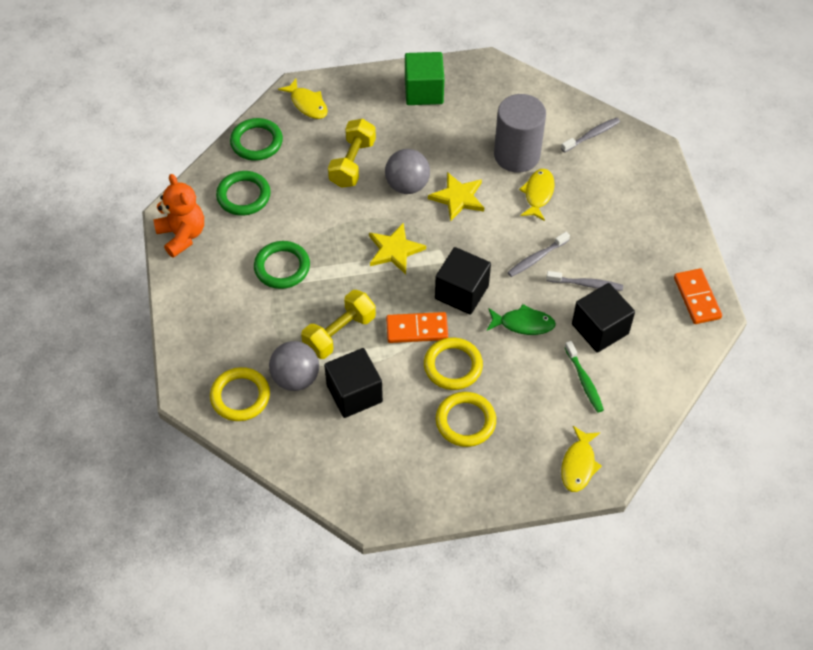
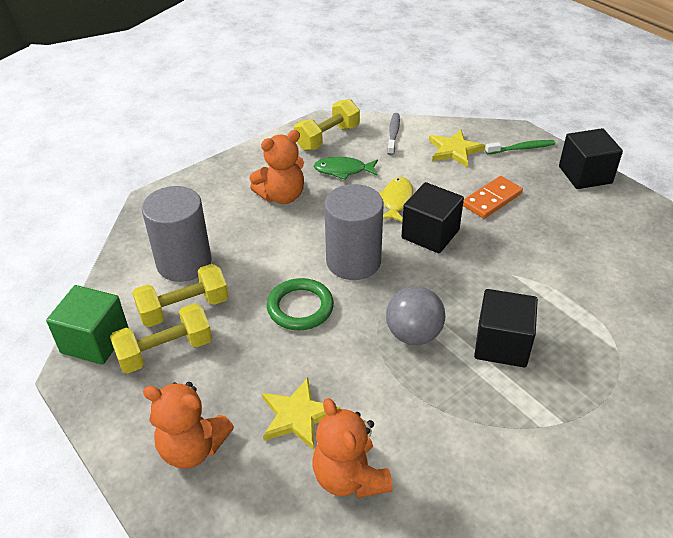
green ring: [216,171,271,216] [230,118,283,161] [254,241,310,289] = 3 -> [267,278,334,330] = 1
grey ball: [269,341,319,391] [385,149,430,194] = 2 -> [386,286,445,345] = 1
grey cylinder: [494,94,546,173] = 1 -> [142,186,212,282] [324,184,384,280] = 2
grey toothbrush: [508,232,570,277] [546,271,623,291] [561,118,620,153] = 3 -> [387,113,400,155] = 1
orange domino: [386,312,448,343] [674,268,722,324] = 2 -> [463,176,523,219] = 1
orange teddy bear: [154,174,204,258] = 1 -> [143,382,234,469] [249,130,304,204] [313,398,393,498] = 3
yellow dumbbell: [301,290,376,359] [328,119,376,188] = 2 -> [110,303,212,373] [132,264,229,327] [294,99,360,151] = 3
yellow fish: [278,79,328,119] [519,169,555,221] [561,426,602,492] = 3 -> [379,177,413,222] = 1
yellow ring: [210,367,270,421] [424,338,483,390] [436,392,496,447] = 3 -> none = 0

